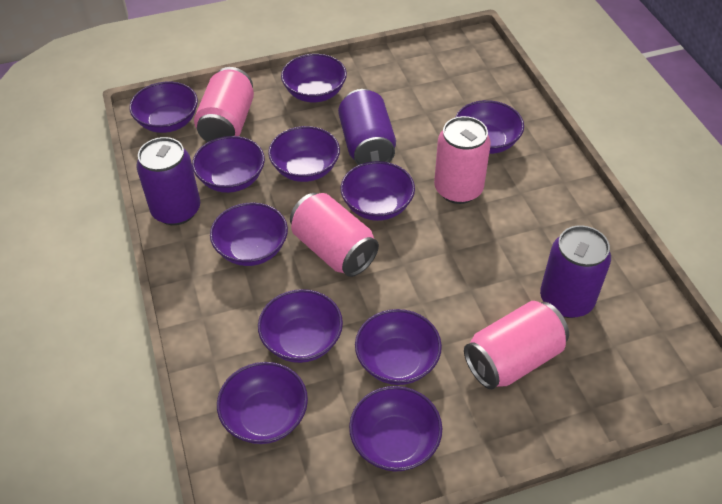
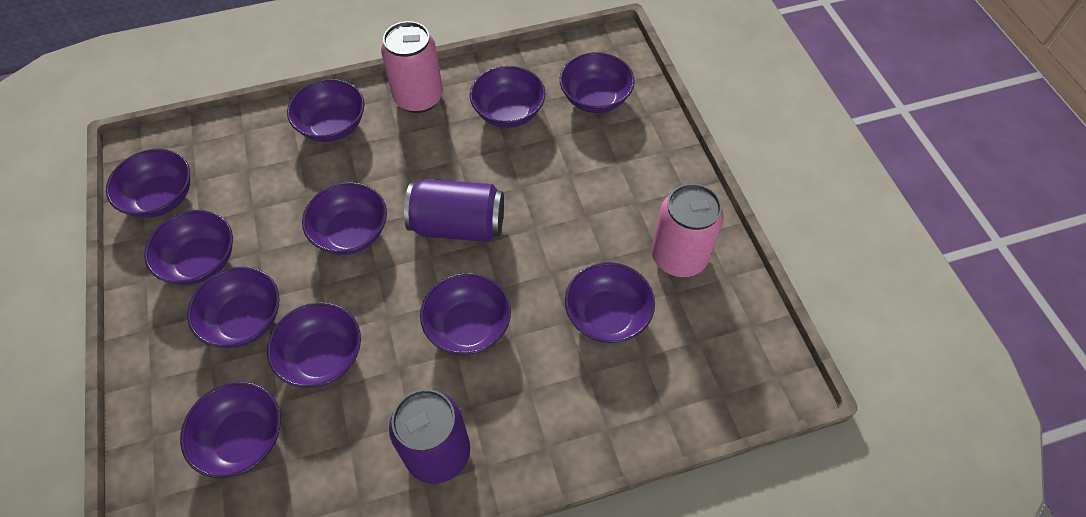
pink can: [194,67,254,142] [290,193,379,277] [434,116,491,204] [464,301,569,389] = 4 -> [381,21,443,113] [652,183,724,277] = 2
purple can: [136,137,200,225] [338,89,396,165] [540,225,611,318] = 3 -> [389,389,470,484] [404,179,504,242] = 2

